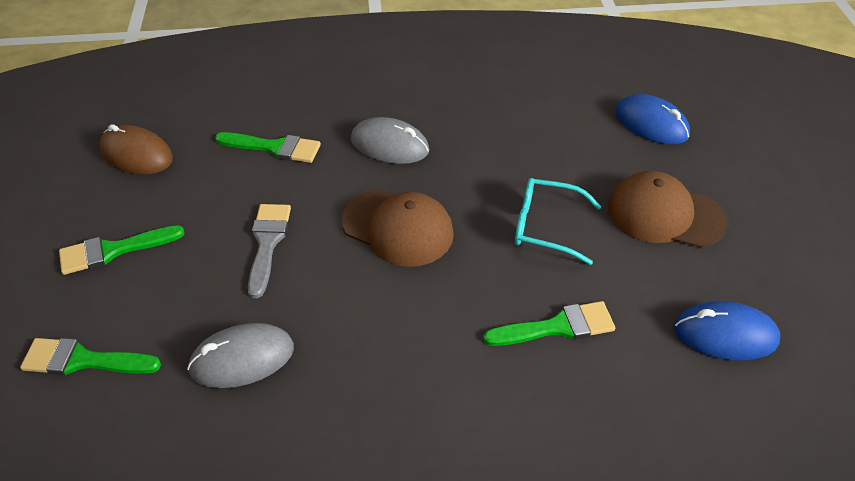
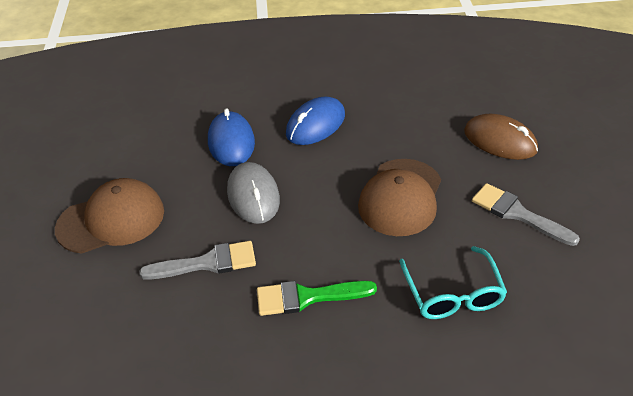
green brush: [20,338,161,375] [59,225,185,275] [215,132,321,163] [483,301,615,346] = 4 -> [257,281,377,316] = 1
grey brush: [248,204,291,298] = 1 -> [139,241,256,280] [472,183,580,246] = 2
grey mouse: [187,323,294,388] [351,117,430,164] = 2 -> [227,162,280,224] = 1

